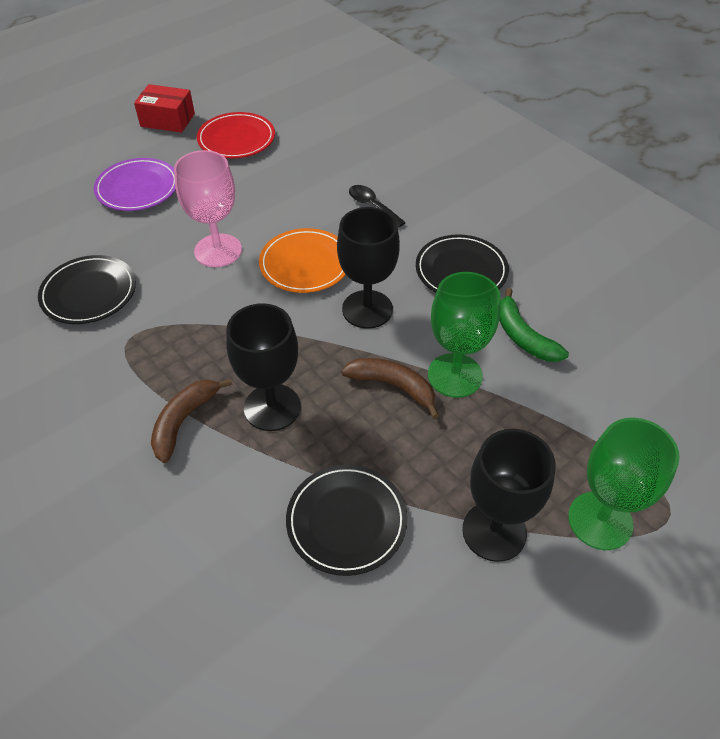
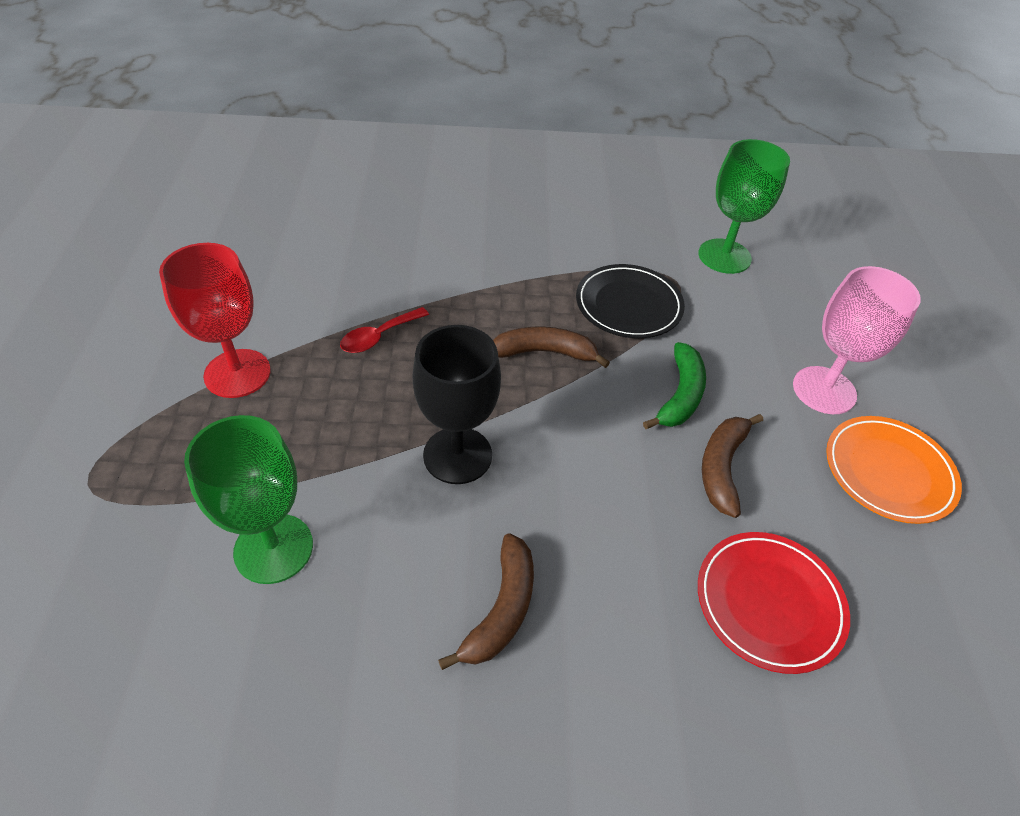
black goblet: [226,303,301,431] [337,207,400,329] [462,429,556,562] = 3 -> [412,325,501,484] = 1
black plate: [38,255,136,324] [286,464,407,576] [416,234,509,293] = 3 -> [576,264,685,338] = 1
black spoon: [349,185,406,227] = 1 -> none = 0
brown banana: [151,378,232,463] [341,358,439,419] = 2 -> [438,533,534,670] [493,327,610,368] [702,414,763,518] = 3
purple plate: [94,158,176,211] = 1 -> none = 0
red box: [134,84,195,133] = 1 -> none = 0
red goblet: none = 0 -> [159,243,271,398] = 1
red spoon: none = 0 -> [340,307,429,353] = 1

